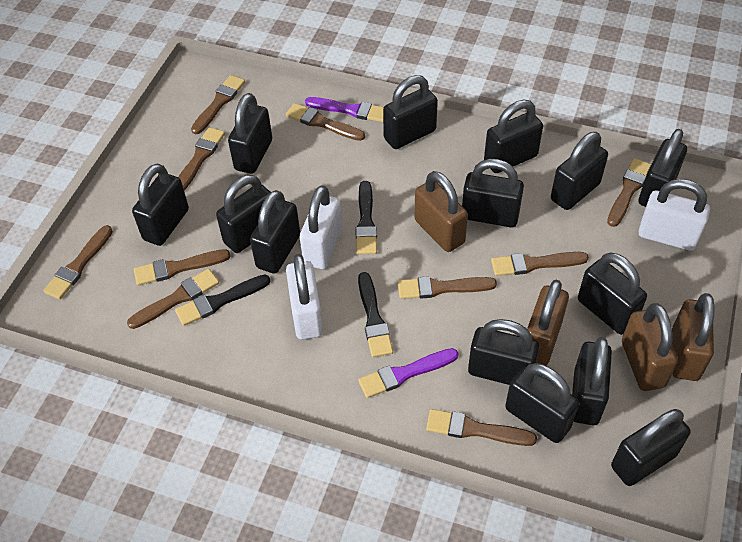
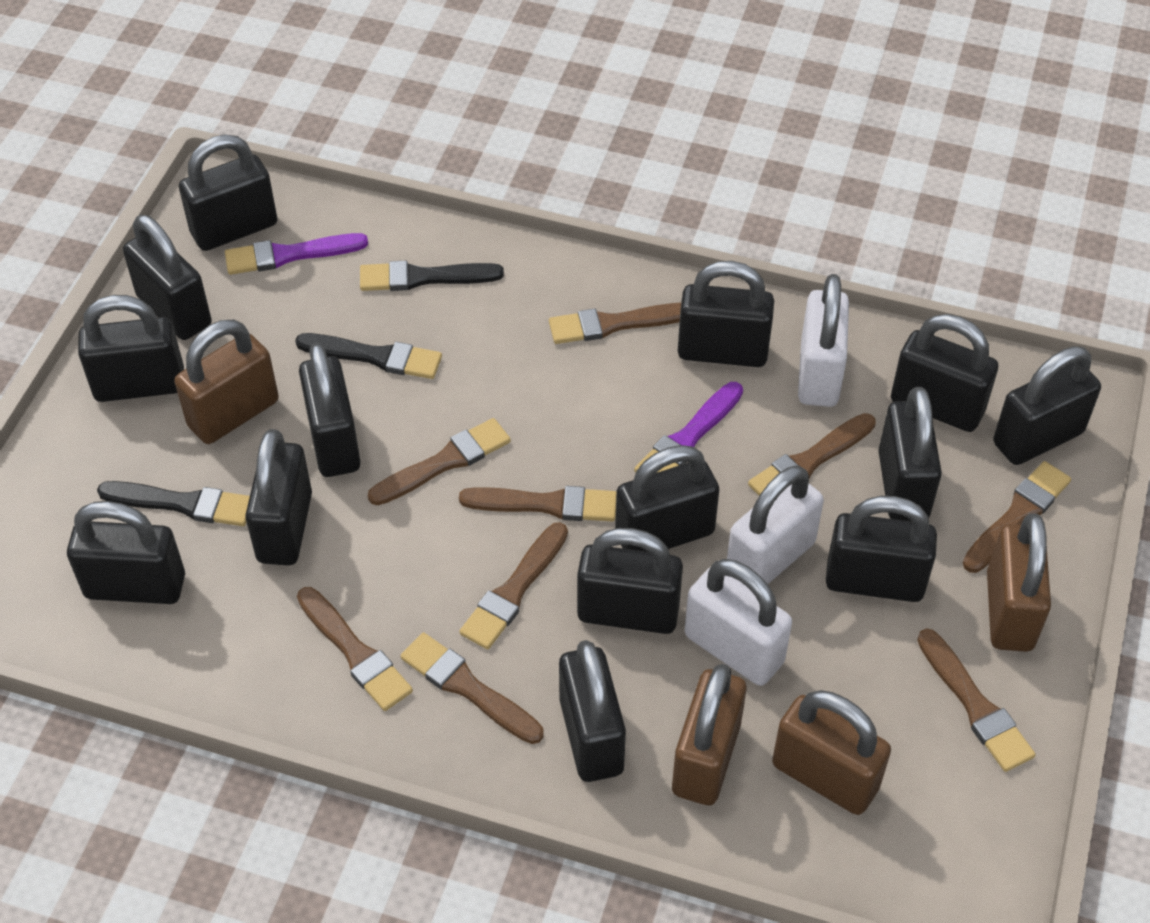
brown brush: [43,225,113,300] [127,269,219,329] [134,249,231,286] [178,127,225,190] [191,75,245,134] [286,103,365,141] [398,276,497,299] [426,409,537,446] [491,252,589,276] [607,158,651,227] = 10 -> [297,587,413,711] [368,418,511,505] [401,632,543,744] [459,486,616,522] [460,522,568,649] [549,303,681,344] [748,413,876,495] [917,629,1035,772] [963,461,1071,573] = 9

